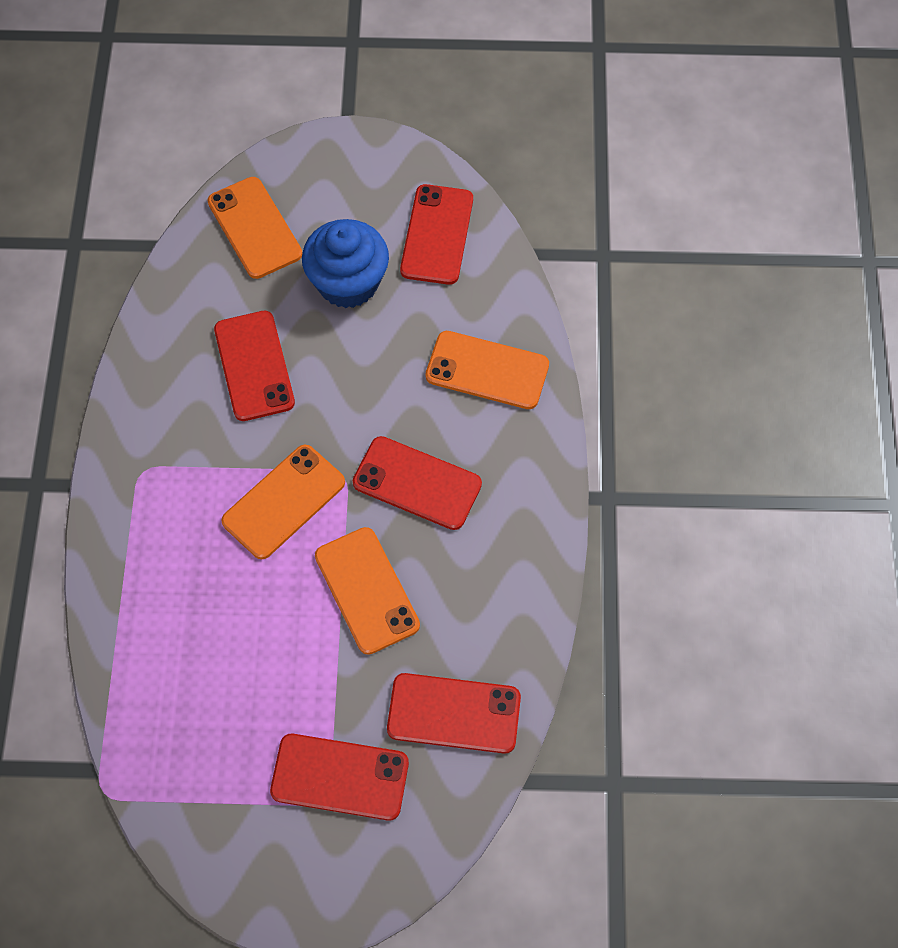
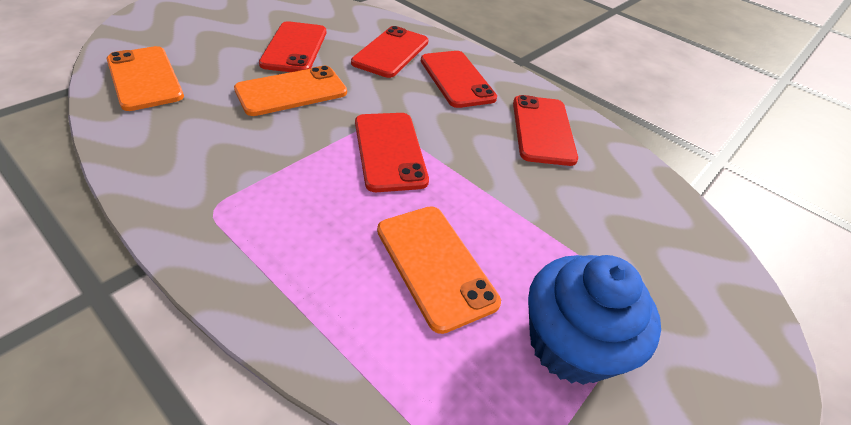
orange phone: [207,177,302,279] [222,445,345,559] [315,527,420,655] [425,331,549,409] = 4 -> [107,46,184,111] [234,66,347,116] [377,206,501,334] = 3

